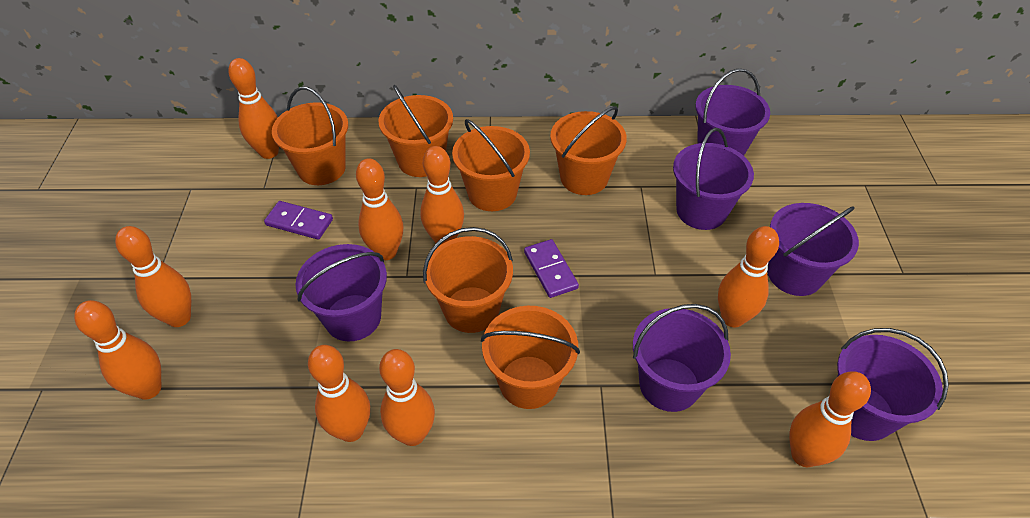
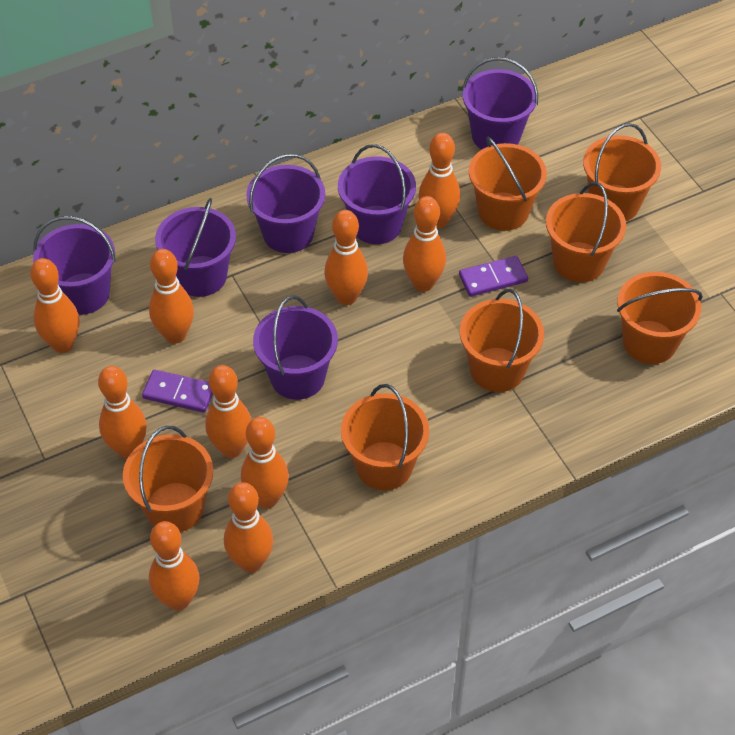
orange bowling pin: [74,300,161,400] [115,226,191,327] [229,58,279,159] [308,345,370,442] [356,159,404,260] [379,349,435,446] [420,146,464,246] [718,226,779,327] [789,371,871,467] = 9 -> [30,258,79,353] [98,366,147,459] [149,249,194,344] [149,521,200,610] [205,365,251,458] [224,482,273,572] [241,417,289,509] [324,210,368,305] [403,196,446,292] [418,133,460,229] = 10
orange bucket: [272,87,348,185] [379,85,453,177] [423,227,513,333] [452,119,530,211] [481,306,580,409] [550,106,627,195] = 6 -> [123,426,213,532] [341,384,429,490] [460,289,544,392] [469,137,547,231] [546,182,626,282] [583,123,661,221] [617,272,703,364] = 7

